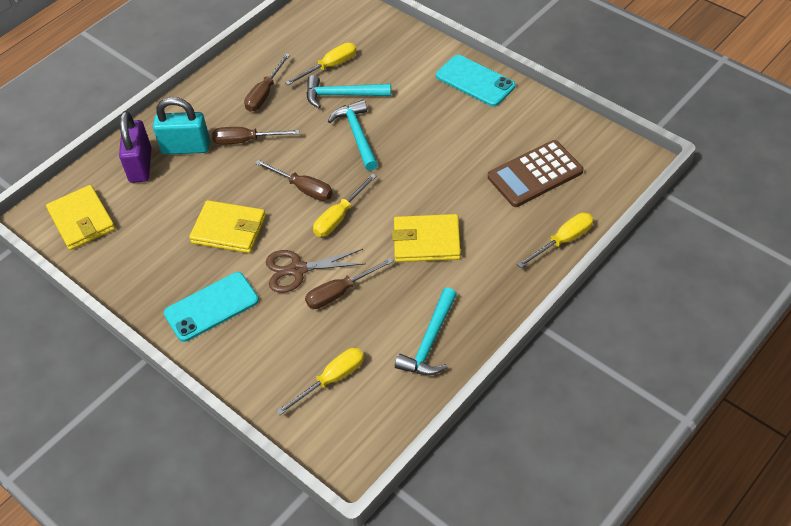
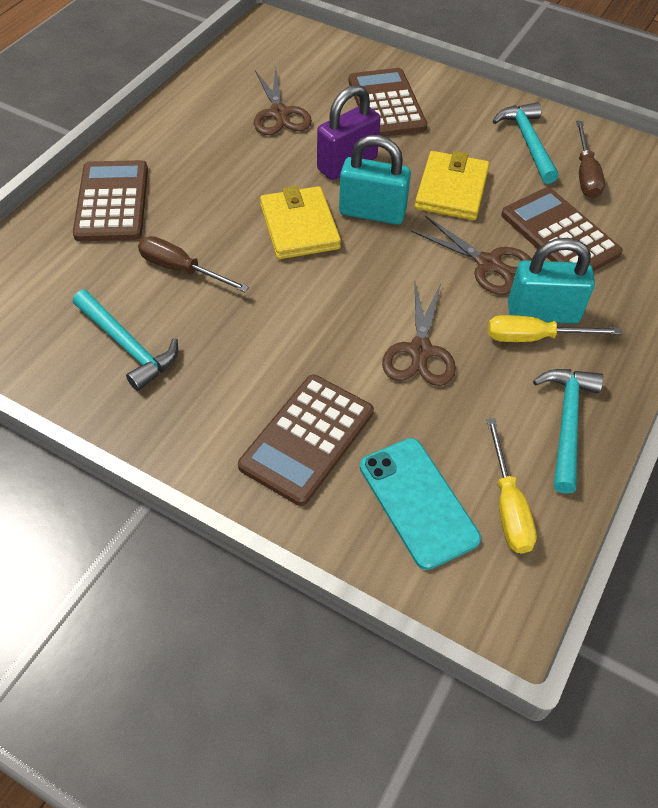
brown calculator: [488,140,583,207] = 1 -> [73,160,148,241] [238,375,374,506] [348,68,427,137] [501,187,623,271] = 4
brown scissors: [266,249,366,293] = 1 -> [254,68,312,135] [382,282,456,386] [411,216,532,295] = 3
brown screwdriver: [212,127,300,145] [244,53,290,112] [255,160,333,201] [305,258,394,309] = 4 -> [138,236,249,292] [576,121,605,198] = 2
turquoise padlock: [153,97,210,154] = 1 -> [339,135,411,225] [508,238,595,324] = 2
turquoise phone: [164,272,259,342] [436,55,515,106] = 2 -> [360,438,481,570] = 1
yellow screwdriver: [276,348,364,415] [285,42,357,85] [313,174,377,237] [517,213,594,268] = 4 -> [487,419,537,554] [488,315,621,342] = 2
yellow wallet: [46,185,115,250] [189,200,266,253] [392,214,461,262] = 3 -> [260,186,341,259] [415,151,490,220] = 2

